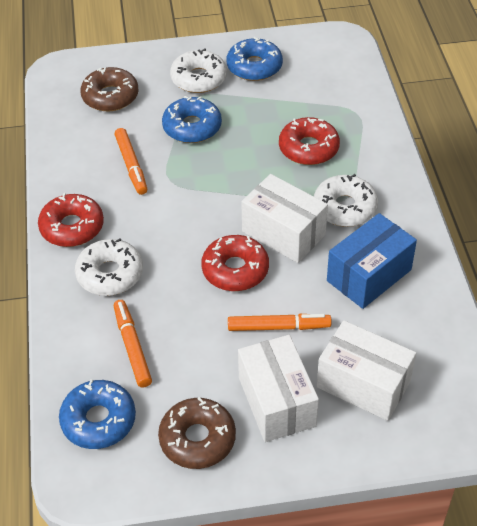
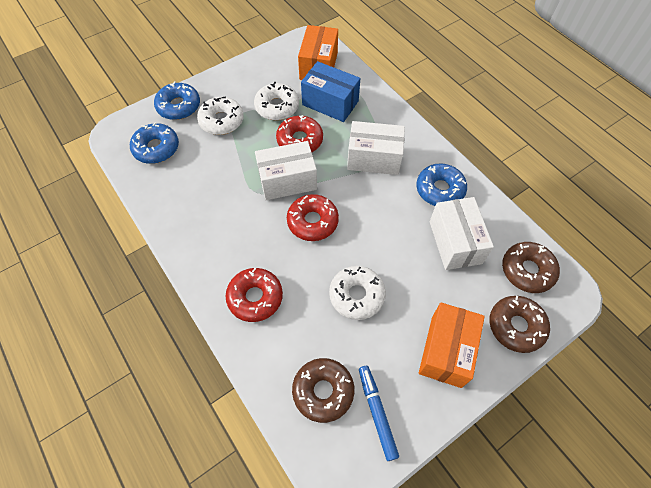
blue marker: none = 0 -> [359,366,399,461] = 1
brown donut: [80,67,139,111] [158,397,236,469] = 2 -> [292,358,355,423] [489,296,550,353] [502,242,560,293] = 3
orange box: none = 0 -> [298,25,338,80] [419,303,485,388] = 2
orange marker: [114,128,147,195] [114,300,152,387] [228,314,332,331] = 3 -> none = 0

